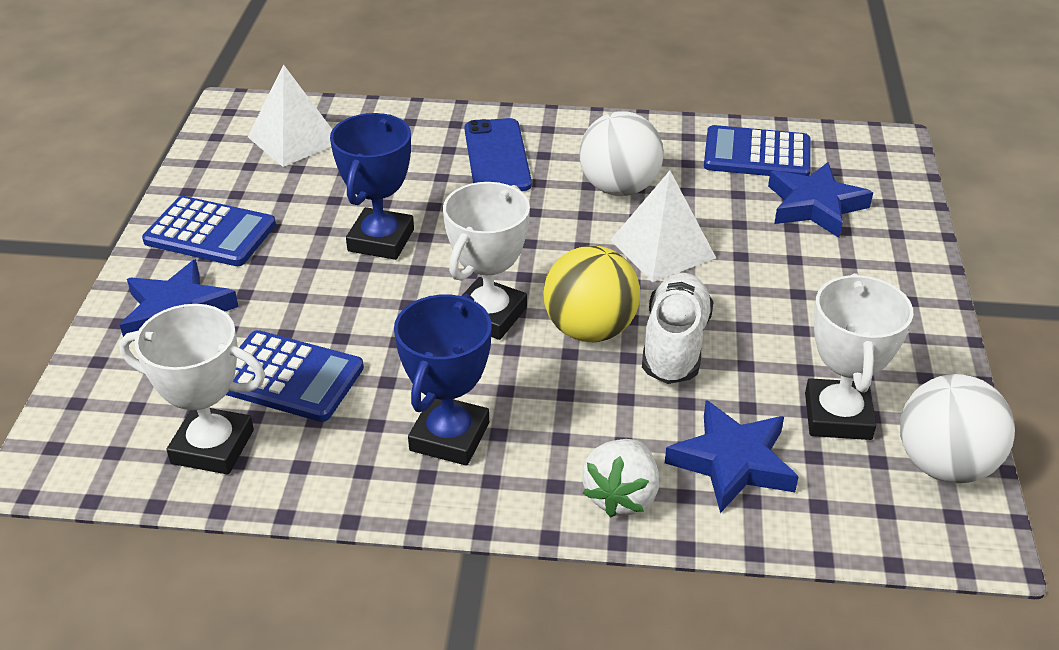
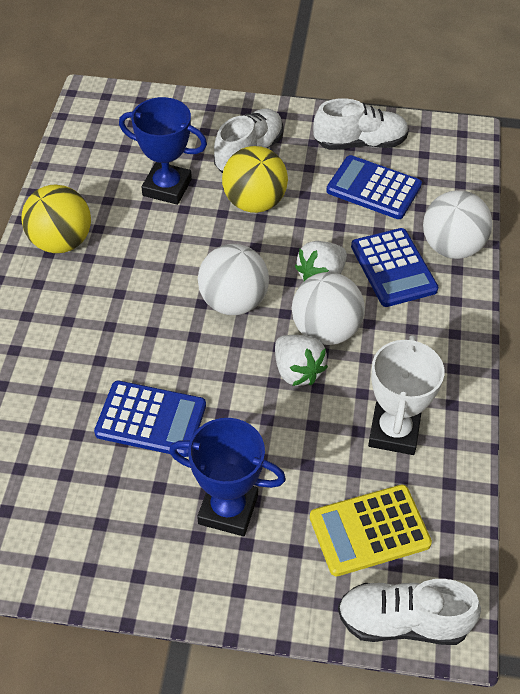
blue phone: [465,118,532,191] = 1 -> none = 0
blue star: [120,259,239,337] [665,400,799,513] [768,162,873,238] = 3 -> none = 0
white ball: [579,111,664,196] [900,374,1015,483] = 2 -> [198,244,269,315] [292,272,365,345] [423,190,493,259] = 3
white pyramid: [248,64,333,167] [610,171,716,282] = 2 -> none = 0
white shoe: [642,273,714,384] = 1 -> [214,108,284,173] [313,98,409,150] [338,579,481,645] = 3
white strawberry: [582,439,659,517] = 1 -> [275,335,328,386] [295,241,347,281] = 2
white trophy: [119,304,266,475] [443,182,530,340] [805,273,913,440] = 3 -> [368,335,444,455] = 1
yellow ball: [543,246,640,342] = 1 -> [21,184,91,253] [222,146,288,213] = 2
yellow calculator: none = 0 -> [310,485,432,576] = 1

